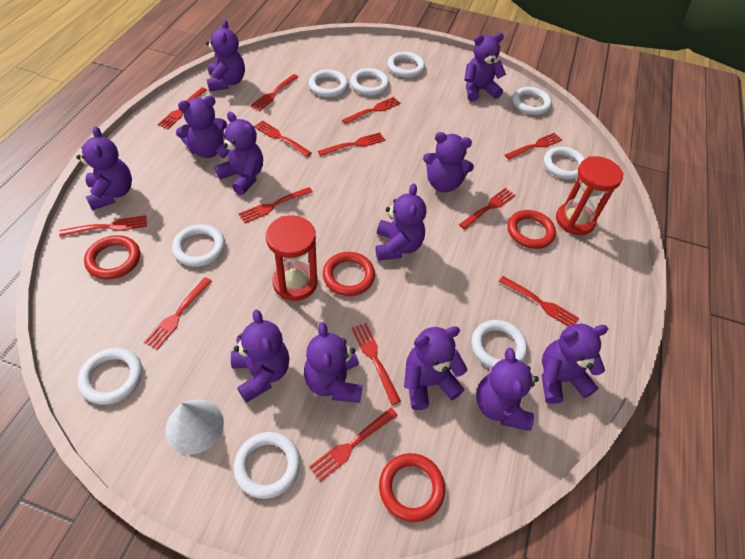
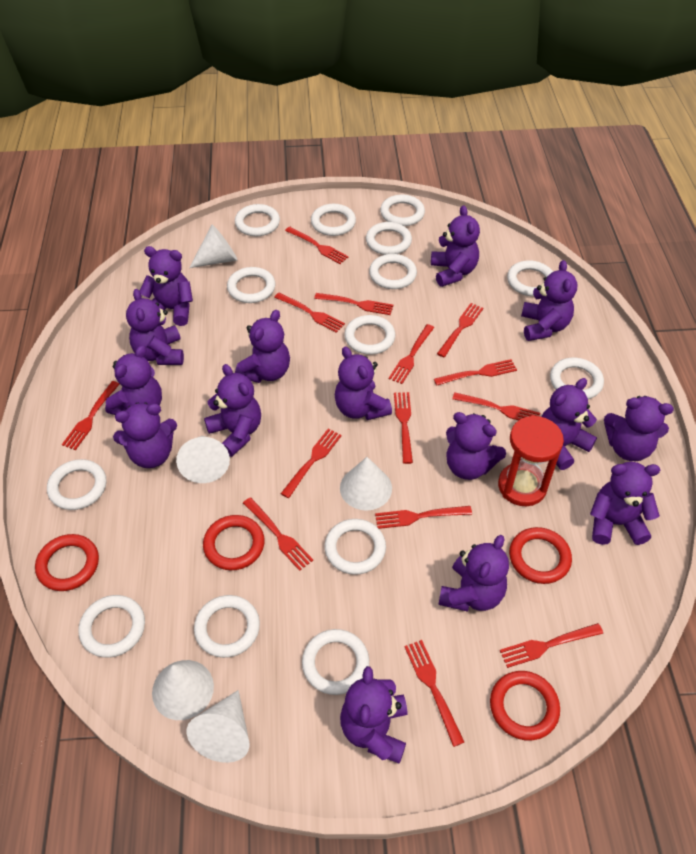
purple teddy bear: [76,126,132,210] [176,96,227,158] [206,20,245,91] [214,111,263,195] [231,310,290,403] [304,322,363,403] [376,184,426,261] [404,326,467,410] [423,132,474,193] [464,33,506,102] [476,348,539,431] [542,324,608,404] = 12 -> [105,345,162,415] [113,402,177,468] [126,289,184,365] [140,246,193,326] [204,364,261,457] [235,310,290,383] [335,346,392,420] [340,666,408,764] [431,205,480,287] [438,535,509,612] [446,412,506,480] [521,260,577,341] [542,378,597,470] [590,462,660,545] [604,396,673,461] = 15
red fork: [59,215,147,237] [144,277,212,350] [157,87,207,129] [239,187,313,223] [250,74,298,111] [254,120,312,157] [309,408,398,482] [318,132,385,156] [342,97,401,124] [352,323,401,405] [459,188,515,229] [499,276,579,326] [505,133,562,159] = 13 -> [62,381,120,450] [243,497,313,571] [274,293,345,333] [281,429,342,498] [285,227,349,264] [314,293,393,315] [375,506,472,529] [389,324,434,384] [394,392,413,464] [404,640,464,747] [434,359,517,386] [437,303,483,357] [452,393,540,420] [500,623,603,668] = 14
red hourglass: [266,215,317,301] [556,156,623,235] = 2 -> [498,415,564,506] = 1
white cone: [165,400,224,454] = 1 -> [152,660,214,720] [176,436,230,483] [187,690,250,763] [189,225,237,268] [340,457,392,511] = 5
white ring: [78,348,142,405] [172,224,225,267] [234,432,301,499] [309,70,349,97] [350,68,390,96] [387,52,425,78] [472,320,528,369] [512,87,552,115] [544,147,585,179] = 9 -> [47,459,106,510] [79,595,145,658] [194,595,260,658] [227,267,276,303] [235,204,280,236] [302,629,369,695] [311,204,356,236] [324,519,386,575] [344,315,395,355] [366,222,412,255] [369,254,417,289] [380,194,425,226] [507,260,553,296] [550,358,604,399] = 14

